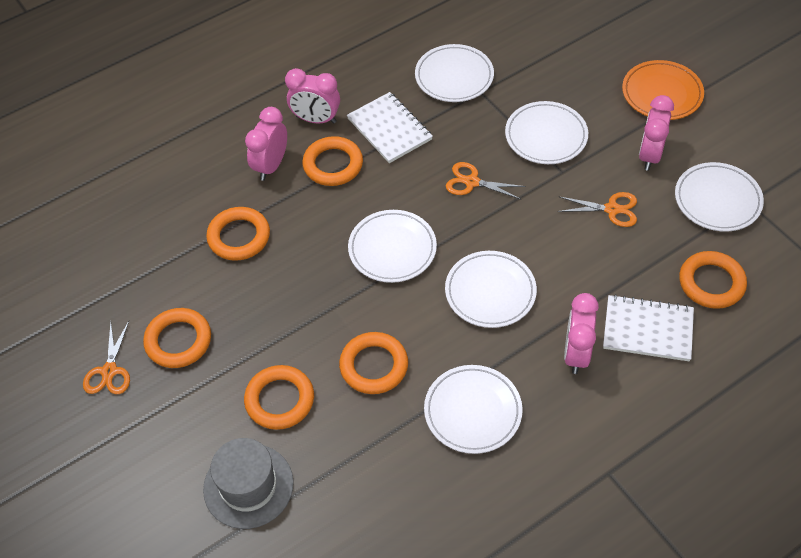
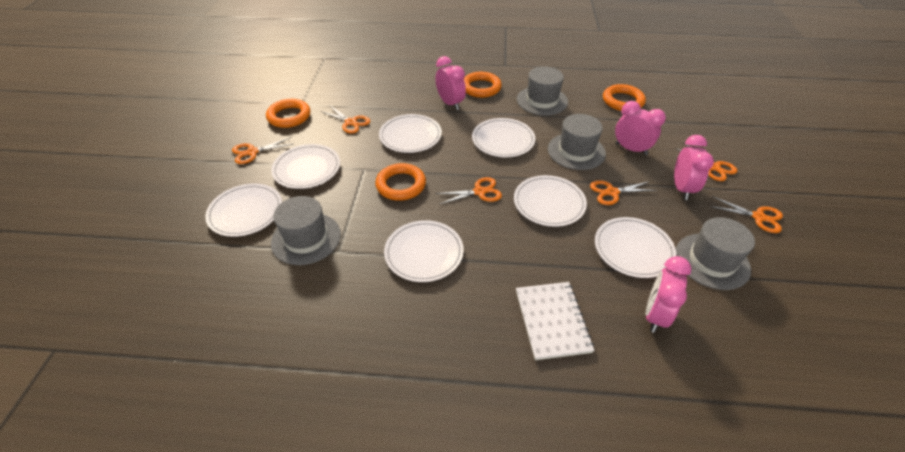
grey hat: [203,438,294,529] = 1 -> [271,196,341,265] [517,66,568,116] [548,114,606,170] [676,217,755,290] = 4
orange plate: [622,60,704,120] = 1 -> none = 0
orange ring: [143,308,211,368] [206,207,270,261] [244,365,314,430] [302,136,363,186] [339,332,408,394] [679,251,747,309] = 6 -> [266,99,310,128] [375,163,426,201] [464,72,502,98] [603,84,646,111] = 4
orange scissors: [83,321,130,394] [446,162,526,199] [557,192,637,227] = 3 -> [232,137,293,164] [320,106,370,133] [436,177,502,204] [590,180,657,205] [675,143,737,181] [710,196,783,233] = 6
white notebook: [347,92,433,163] [603,294,694,361] = 2 -> [516,282,595,360] = 1
white plate: [348,210,437,283] [415,44,494,102] [424,365,523,454] [445,251,537,328] [505,101,588,164] [675,162,764,232] = 6 -> [205,183,282,237] [271,144,340,189] [379,114,442,153] [384,220,464,282] [472,118,535,157] [514,175,587,227] [595,217,676,278] = 7

